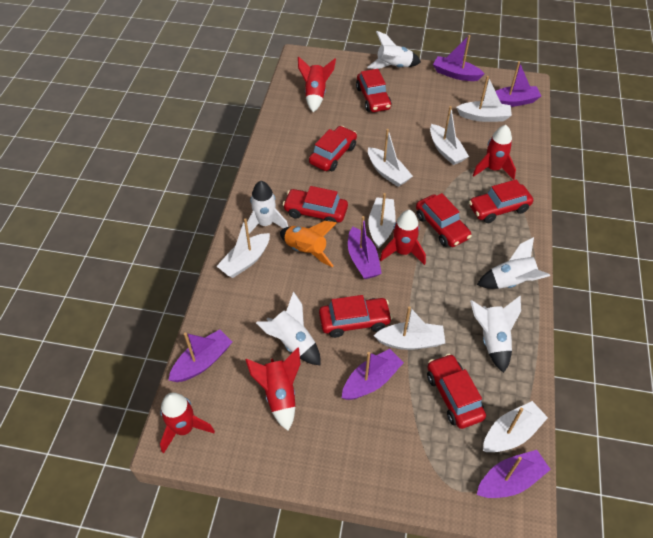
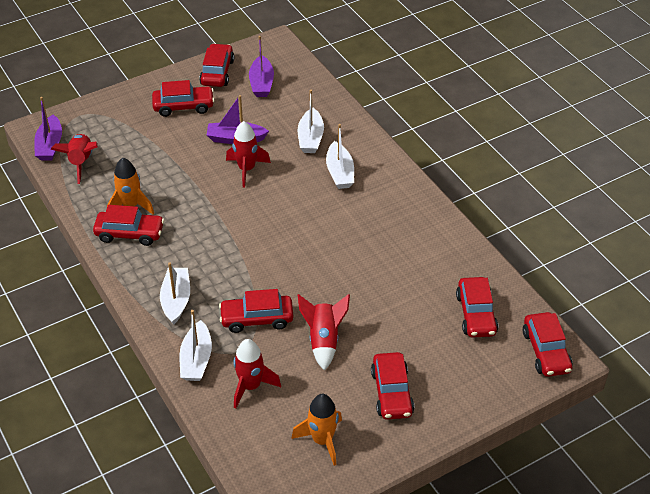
orange rocket: [280,221,336,267] = 1 -> [107,158,154,215] [291,394,342,466] = 2
purple boat: [169,329,232,382] [342,349,404,400] [348,216,382,279] [433,35,484,81] [477,450,551,498] [496,61,541,107] = 6 -> [34,97,62,161] [207,95,269,144] [249,36,274,97] = 3
red rocket: [160,392,215,454] [245,347,301,431] [298,56,336,112] [380,210,426,265] [473,125,516,180] = 5 -> [51,134,98,184] [226,121,271,188] [234,339,281,409] [298,294,350,370] = 4
white boat: [217,218,270,278] [368,129,413,187] [368,193,396,248] [374,306,445,350] [430,106,469,165] [456,76,512,122] [483,401,548,452] = 7 -> [160,262,190,324] [180,310,212,381] [298,90,324,153] [326,124,354,189] = 4
white rocket: [246,181,288,237] [256,292,320,365] [367,31,421,69] [470,296,521,373] [477,237,550,289] = 5 -> none = 0

